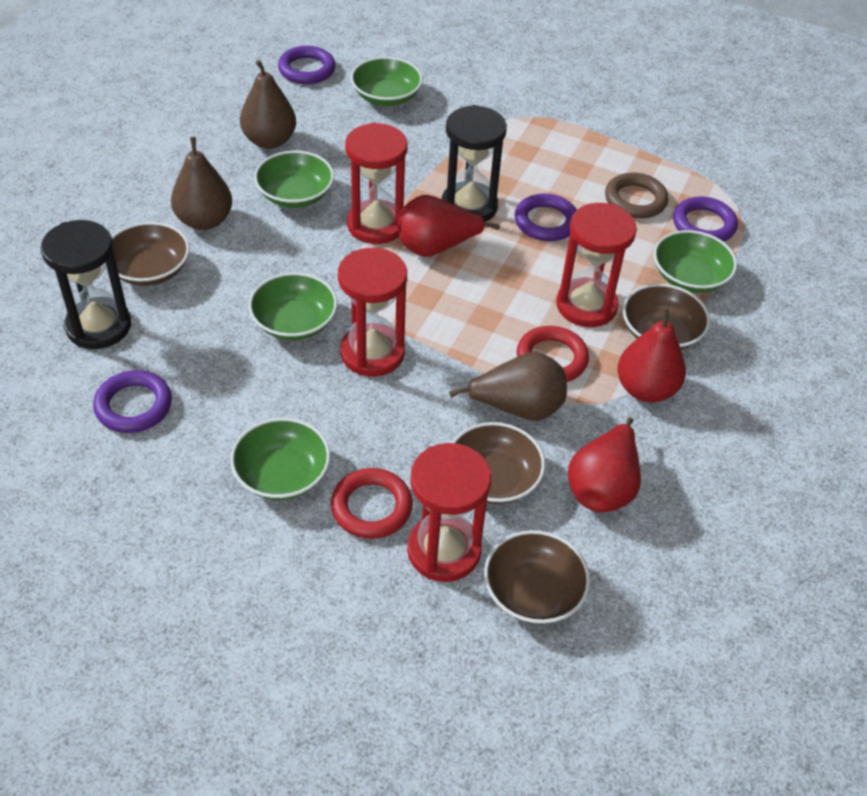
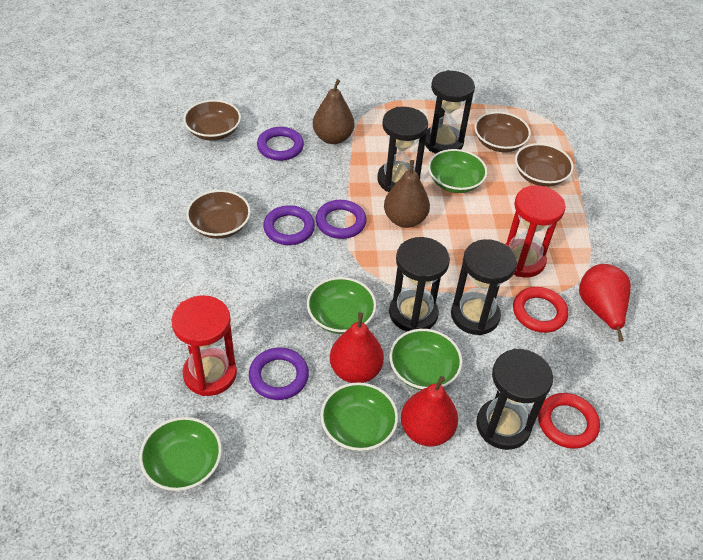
black hourglass: [41,220,131,349] [442,105,507,222] = 2 -> [377,107,428,192] [389,237,450,332] [425,70,475,154] [451,239,517,335] [476,349,553,450] = 5
brown pear: [171,137,232,230] [240,60,296,149] [449,352,567,421] = 3 -> [313,79,354,144] [384,160,430,228] = 2
brown ring: [605,173,668,219] = 1 -> none = 0
red hourglass: [338,248,407,377] [345,123,407,244] [407,443,491,582] [556,203,637,327] = 4 -> [171,295,237,396] [505,186,565,277] = 2

